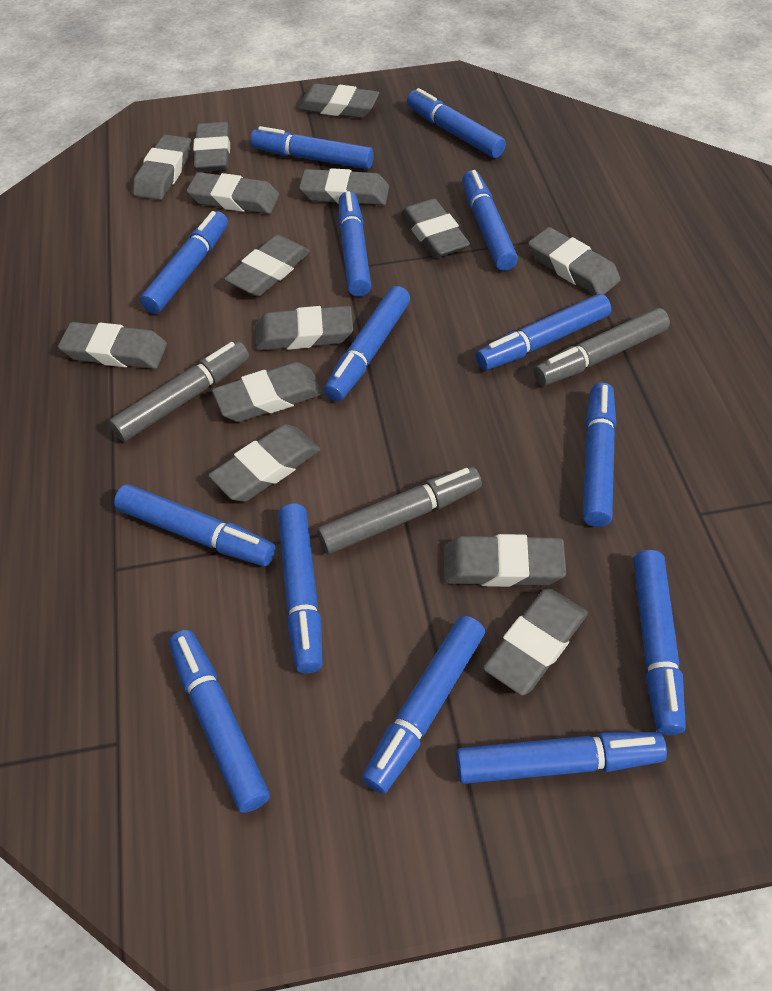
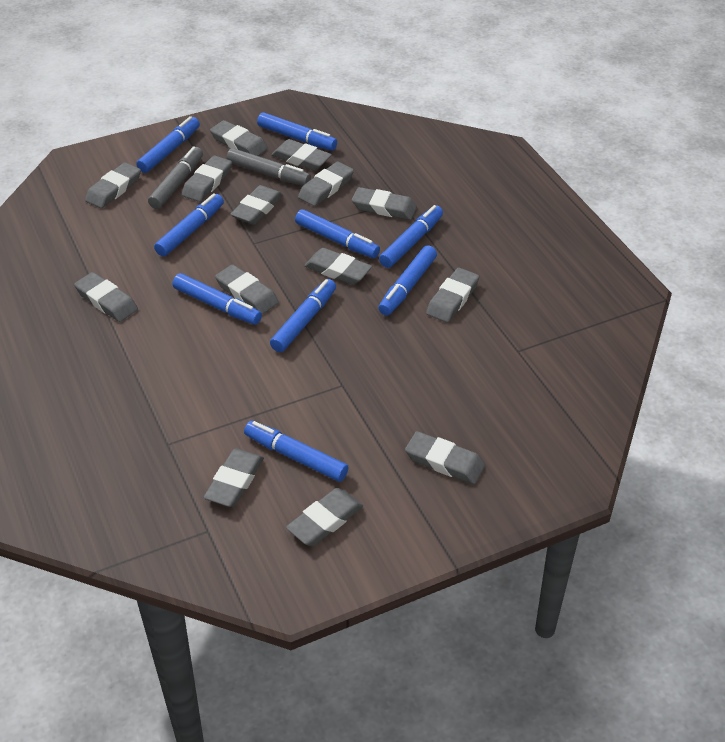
blue marker: [114,484,276,566] [140,211,228,314] [169,630,270,813] [251,126,374,169] [278,504,323,674] [324,286,410,401] [339,191,371,297] [362,615,485,794] [407,88,506,158] [456,732,667,784] [462,170,518,271] [476,294,611,370] [583,383,616,527] [634,550,686,735] = 14 -> [136,116,200,173] [154,193,224,257] [173,273,262,325] [244,421,349,482] [257,112,337,151] [270,279,336,352] [295,209,380,258] [378,245,437,316] [379,205,443,268] = 9
grey marker: [109,341,249,442] [317,466,482,554] [534,308,670,386] = 3 -> [148,146,203,209] [227,148,311,185] = 2

